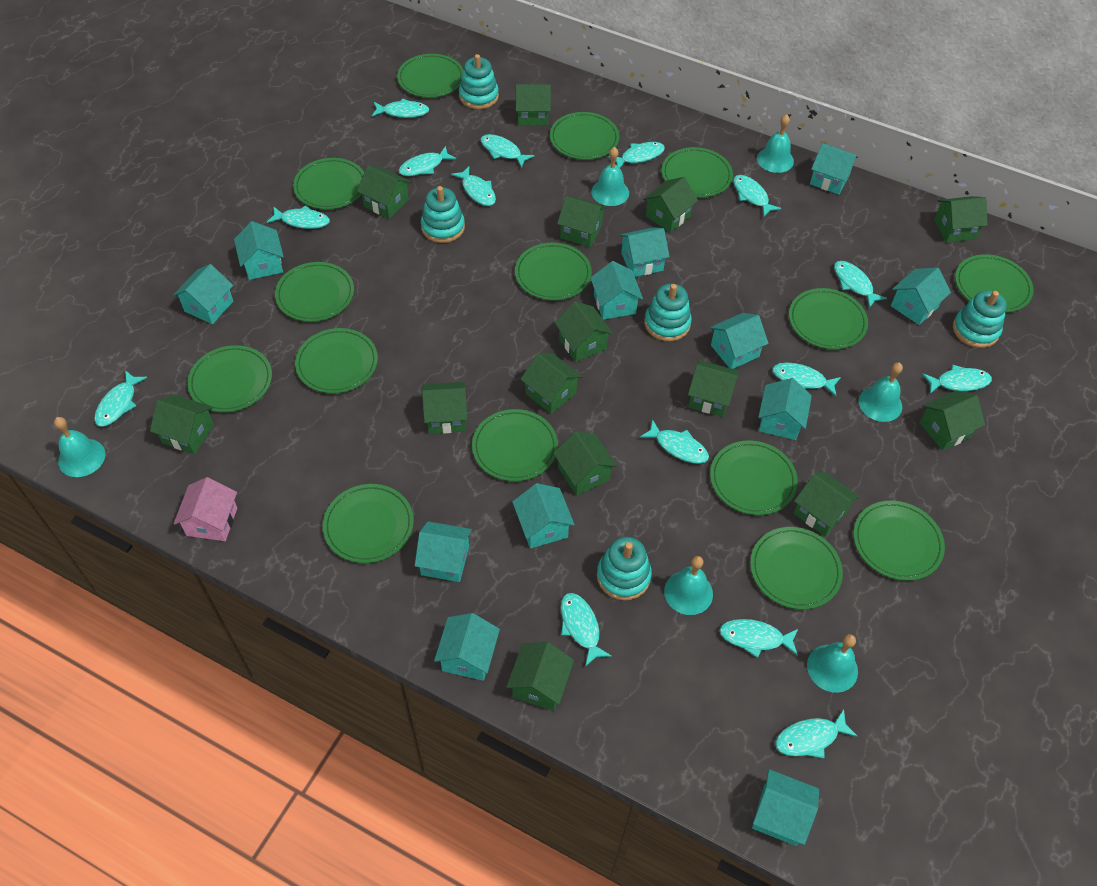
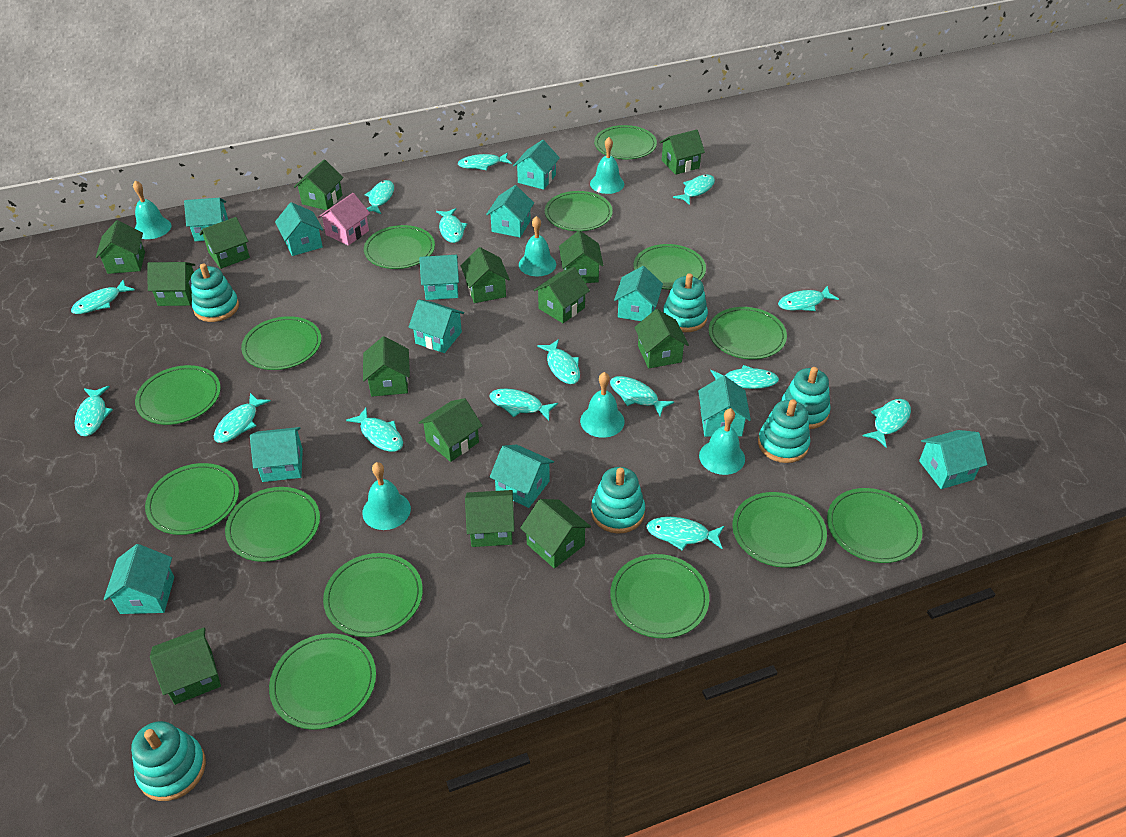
green plate: [187,345,272,412] [275,262,354,322] [293,158,364,209] [295,328,378,394] [323,484,414,563] [397,54,463,98] [472,409,558,481] [515,243,592,301] [550,112,619,160] [662,147,733,198] [710,441,798,515] [750,527,843,610] [789,288,868,349] [853,501,945,581] [955,254,1034,313] = 15 -> [135,365,221,425] [145,463,239,535] [225,487,320,562] [241,316,321,370] [269,633,376,730] [323,553,423,637] [364,225,435,269] [545,191,613,231] [594,125,657,159] [610,554,709,638] [634,244,706,290] [709,307,787,359] [732,492,827,568] [827,488,922,563] = 14
turquoise stacking toy: [421,186,465,243] [459,54,499,109] [597,537,652,601] [644,284,692,341] [953,290,1007,348] = 5 -> [131,721,206,801] [191,264,239,322] [591,467,645,534] [663,273,708,332] [758,399,811,463] [781,367,831,429] = 6

